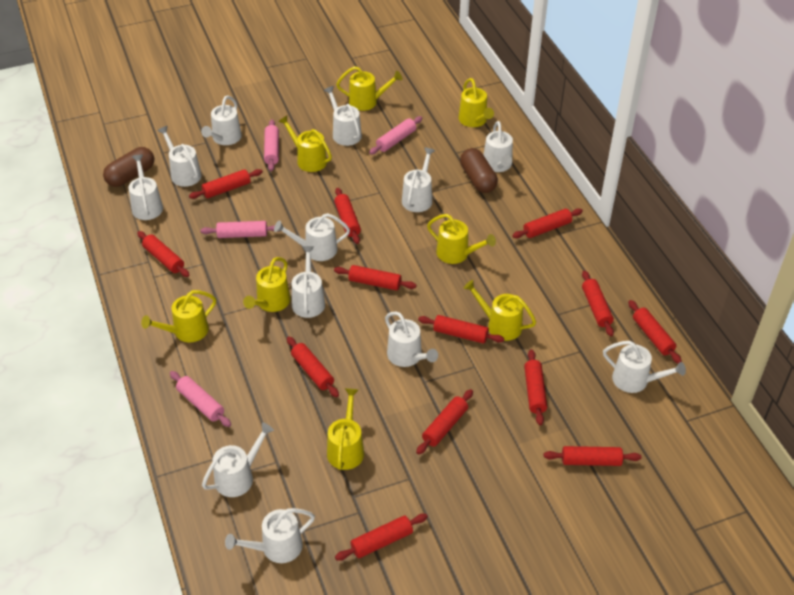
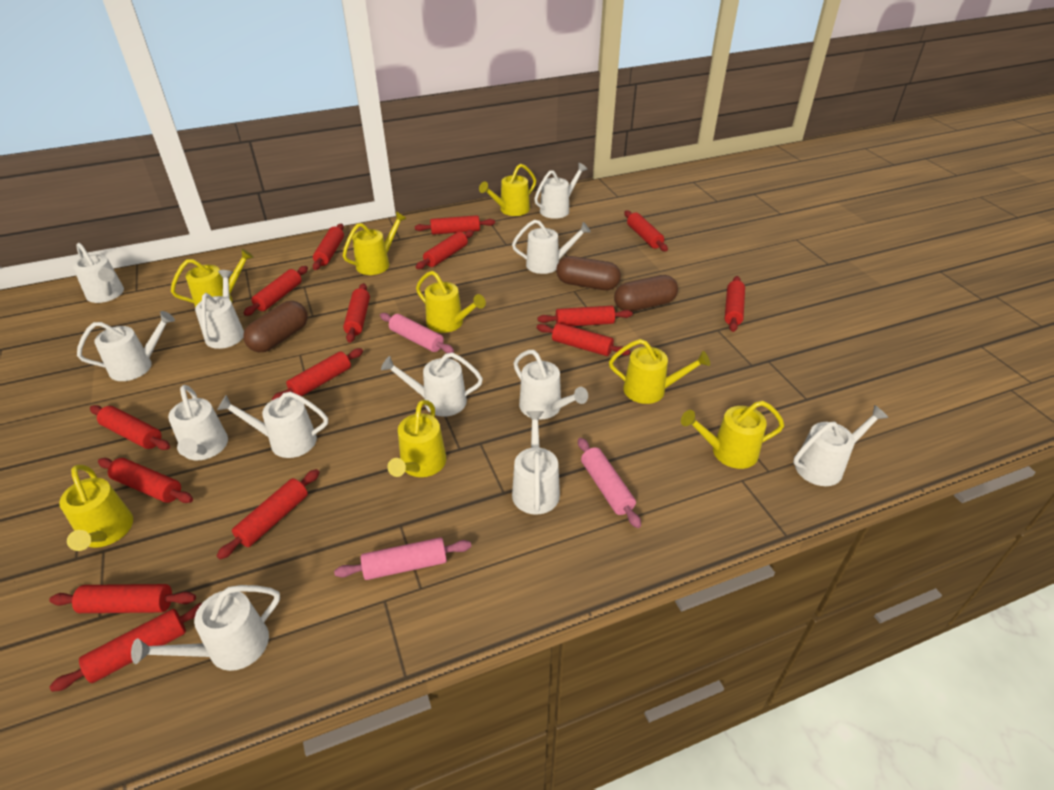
brown capsule: [103,147,154,187] [460,148,498,193] = 2 -> [243,301,308,352] [556,256,621,290] [614,275,678,312] = 3
pink rolling pin: [170,371,231,427] [201,221,279,238] [264,119,279,171] [369,116,423,154] = 4 -> [334,537,471,580] [380,313,454,353] [578,438,641,528] = 3
red rolling pin: [137,231,190,277] [189,169,263,199] [287,336,339,398] [334,188,361,244] [334,265,416,291] [335,514,428,561] [416,389,473,455] [418,315,504,344] [512,209,583,238] [524,349,547,425] [544,446,641,466] [582,271,614,336] [628,300,682,364] = 13 -> [49,584,196,613] [49,603,202,692] [90,405,170,450] [98,458,193,503] [217,469,320,559] [244,266,308,316] [272,348,363,400] [313,224,344,270] [343,283,370,343] [415,215,495,235] [416,230,474,269] [537,323,630,356] [538,306,633,326] [624,211,668,251] [725,276,745,332] = 15

